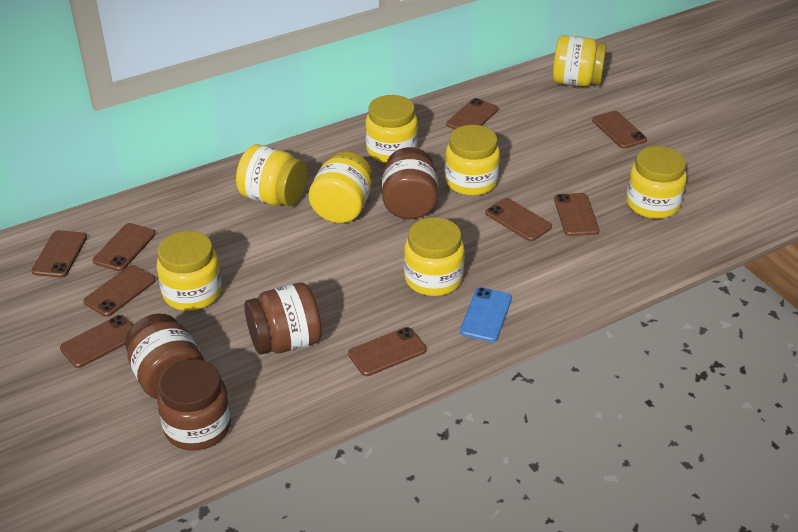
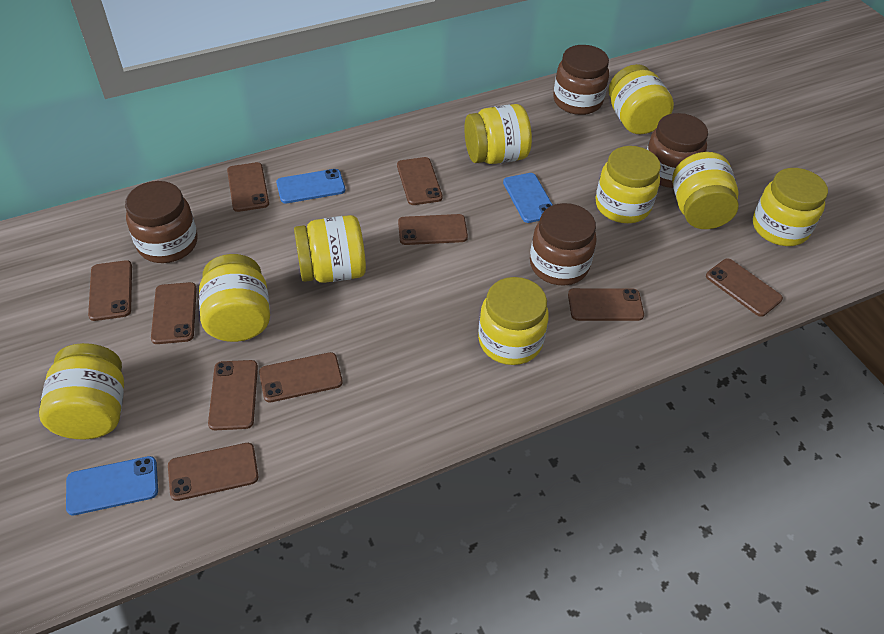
blue phone: [460,287,512,342] = 1 -> [66,456,158,515] [276,169,345,203] [503,173,553,223] = 3
brown phone: [31,230,87,278] [60,315,133,368] [83,265,156,317] [93,223,155,271] [348,327,426,376] [446,98,498,130] [485,198,552,241] [554,193,599,236] [592,111,647,149] = 9 -> [88,260,132,321] [151,282,197,344] [168,443,258,501] [208,360,258,430] [227,162,269,212] [259,352,343,402] [397,157,443,205] [398,214,468,245] [568,288,644,321] [706,258,783,317] = 10
yellow jar: [157,231,222,311] [236,144,307,206] [309,151,373,223] [365,95,418,163] [404,217,465,296] [445,125,500,196] [553,35,607,87] [626,146,687,219] = 8 -> [39,343,124,439] [199,254,270,342] [294,215,366,283] [464,104,532,164] [478,277,549,365] [595,146,661,223] [608,64,674,134] [672,152,739,229] [753,168,828,246] = 9

